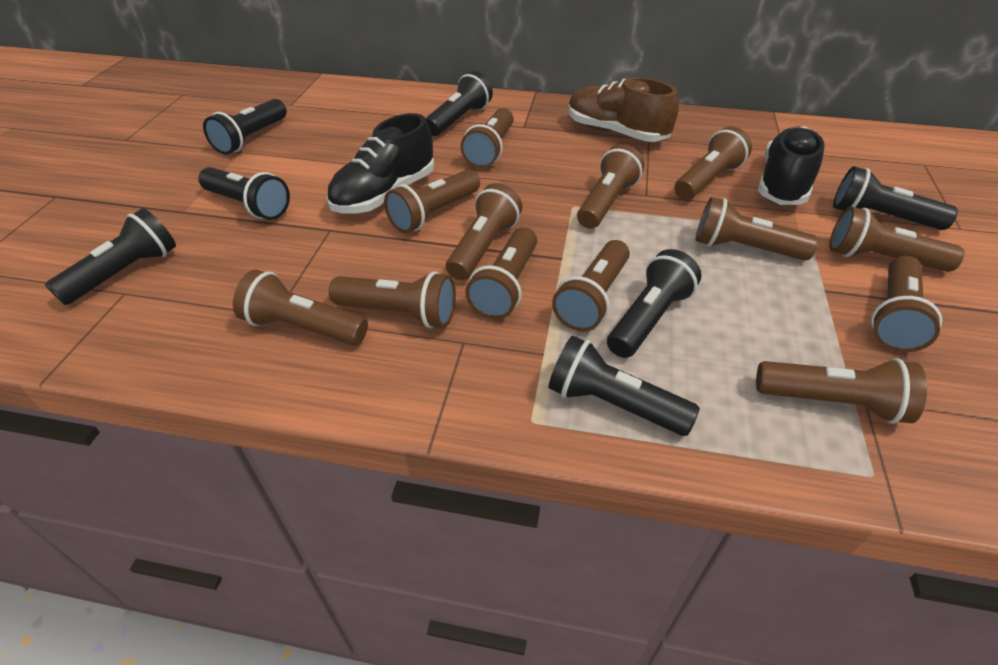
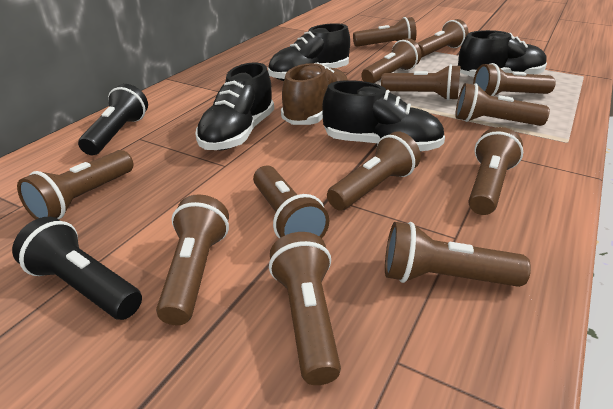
black flashlight: [45,208,176,305] [198,167,290,220] [203,99,287,155] [425,71,493,136] [548,336,700,436] [607,249,701,358] [833,166,958,230] = 7 -> [12,217,142,320] [78,84,148,155] = 2
black shoe: [327,113,434,214] [758,126,825,205] = 2 -> [195,62,274,150] [268,23,350,81] [322,80,445,152] [458,30,547,77] = 4

